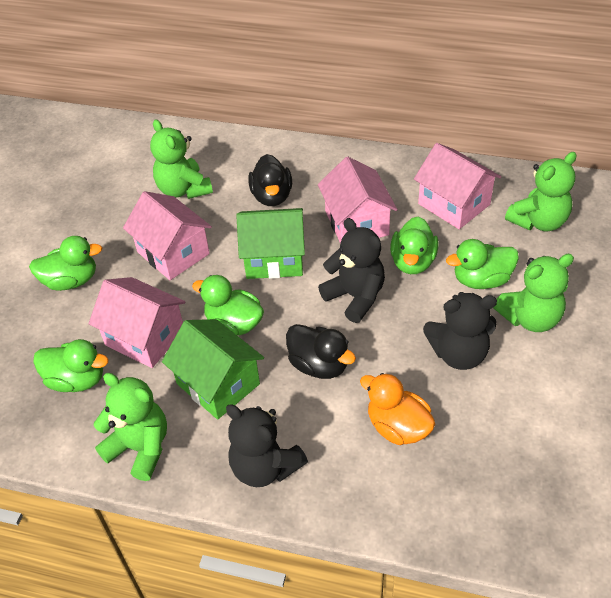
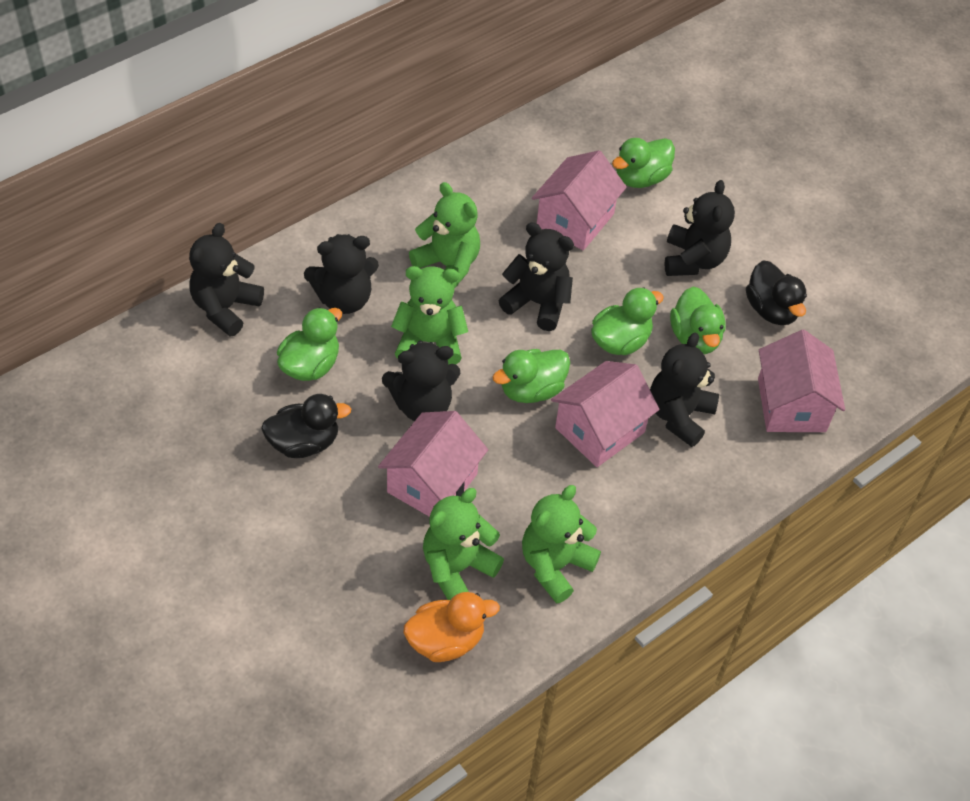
black teddy bear: [226,404,308,487] [318,218,385,323] [423,292,497,370] = 3 -> [189,223,264,336] [304,234,379,314] [382,341,460,421] [499,222,574,331] [650,332,719,447] [665,180,735,276] = 6
green house: [162,319,264,420] [236,208,305,279] = 2 -> none = 0

